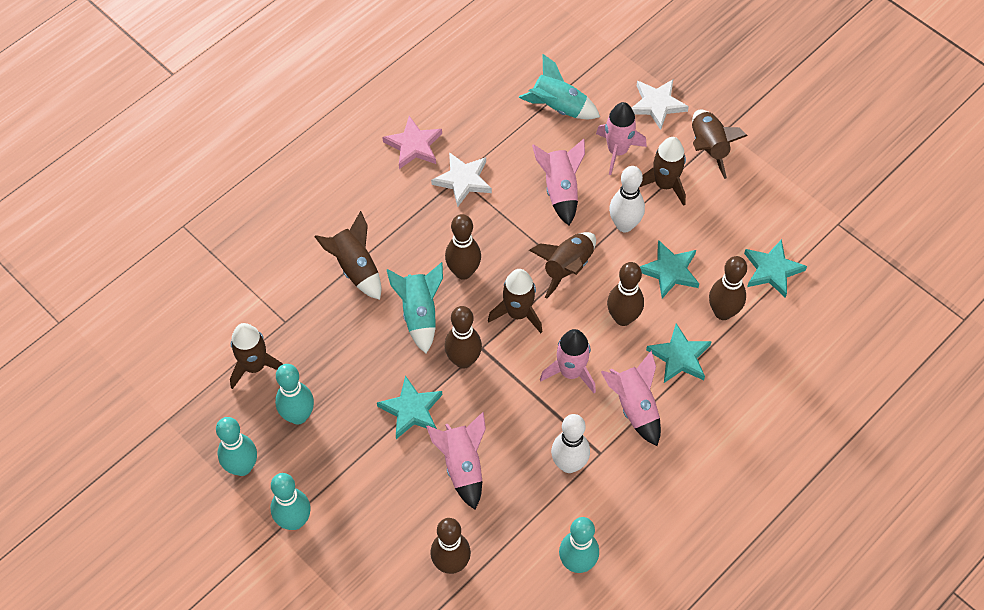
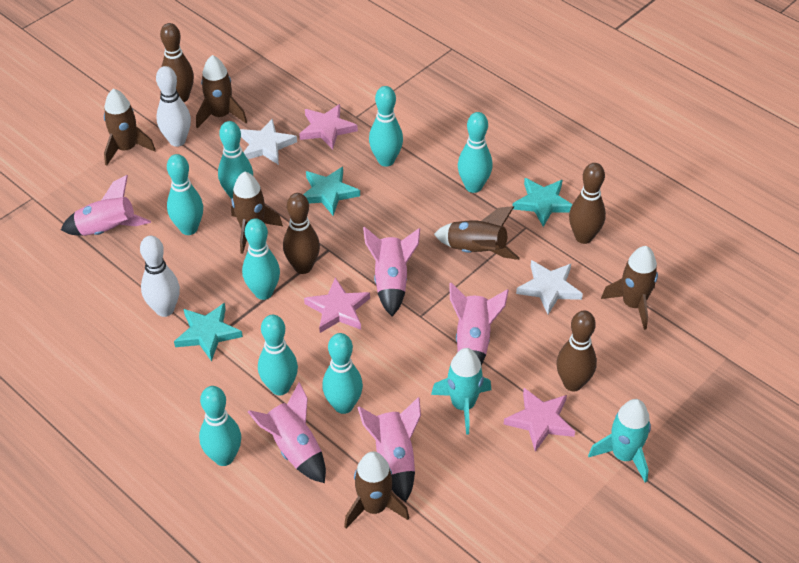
brown bowling pin: [431,518,471,574] [445,214,481,280] [445,306,482,369] [607,262,644,326] [709,256,747,320] = 5 -> [160,23,194,102] [283,193,320,274] [557,311,597,391] [569,163,606,244] = 4
pink star: [382,116,442,169] = 1 -> [299,104,358,150] [304,277,370,333] [504,388,575,452] = 3
turquoise bowling pin: [216,417,257,476] [270,473,311,530] [275,364,314,425] [559,517,599,573] = 4 -> [167,154,203,235] [199,386,241,466] [218,121,253,200] [242,218,280,300] [258,315,298,395] [322,333,363,414] [369,86,403,167] [458,112,493,193] = 8
turquoise star: [377,375,442,439] [640,240,699,299] [646,323,712,383] [744,239,807,298] = 4 -> [174,303,243,361] [303,167,360,216] [512,178,572,227] = 3

